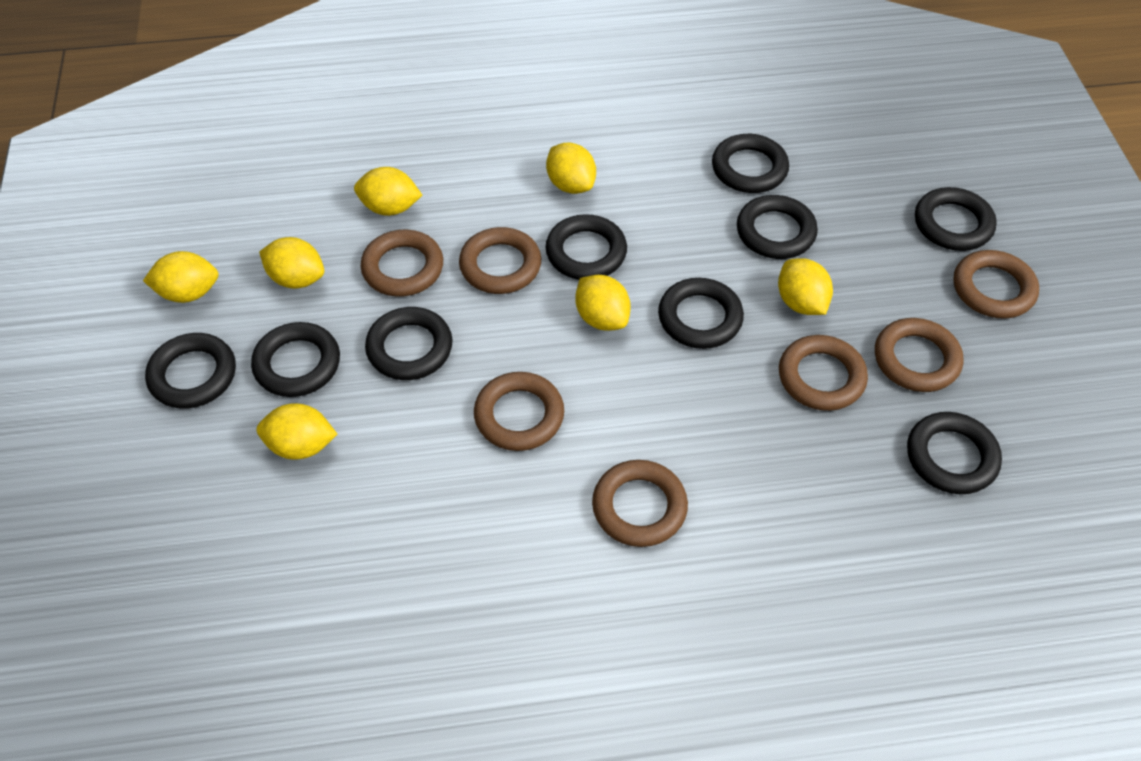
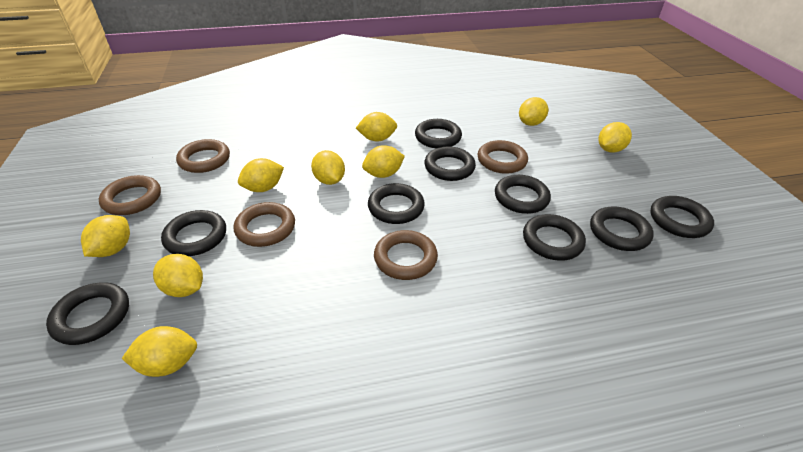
brown ring: [361,230,443,297] [459,227,541,294] [474,372,564,451] [592,460,688,547] [779,335,868,411] [875,318,963,392] [954,250,1039,319] = 7 -> [99,175,161,215] [176,139,230,173] [233,202,295,247] [374,230,438,280] [478,140,528,174] = 5
yellow lemon: [143,251,219,303] [256,403,337,460] [259,237,324,289] [354,167,422,216] [546,143,596,194] [575,275,631,331] [778,258,833,315] = 7 -> [81,215,130,257] [122,326,197,377] [153,254,203,297] [238,158,284,192] [311,150,345,185] [356,112,397,141] [362,145,405,178] [519,97,548,126] [598,122,632,152] = 9

